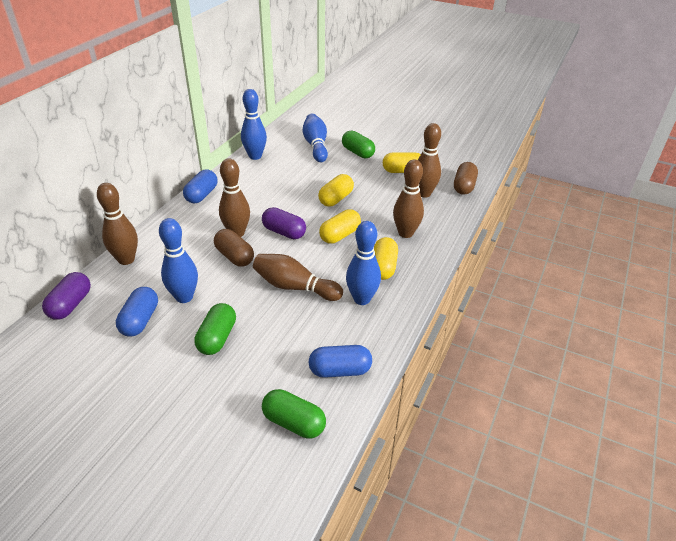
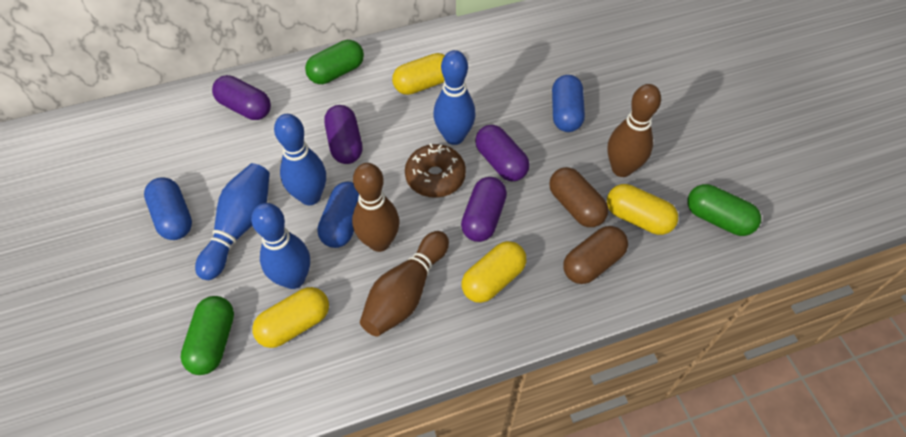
brown bowling pin: [97,183,138,265] [219,158,250,237] [253,254,343,301] [393,160,424,238] [418,123,441,198] = 5 -> [352,163,400,252] [360,231,449,337] [607,84,661,177] = 3
brown donut: none = 0 -> [405,143,466,198] = 1
purple capsule: [42,272,91,320] [262,207,306,239] = 2 -> [212,75,271,120] [324,105,363,164] [461,177,507,242] [475,125,530,181] = 4

